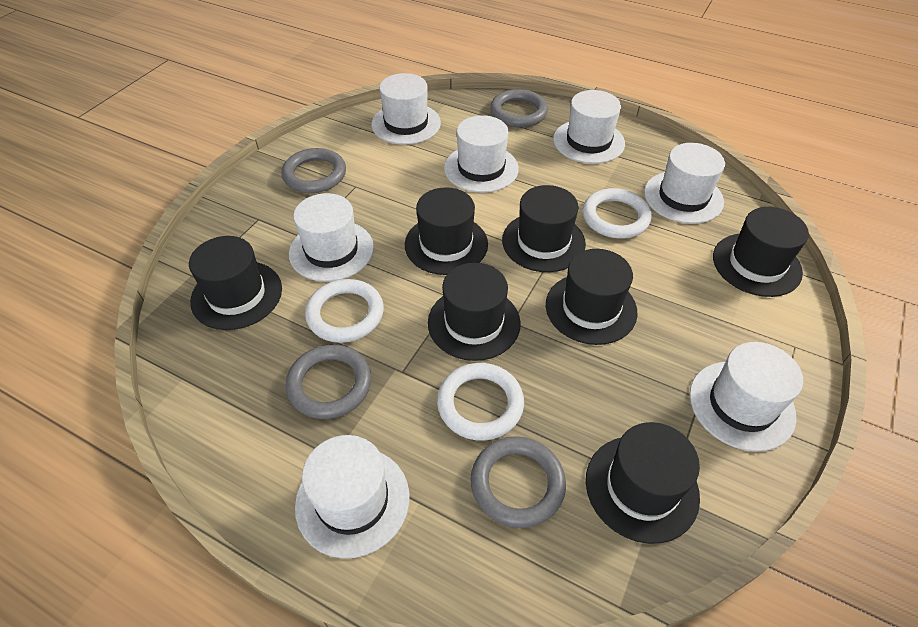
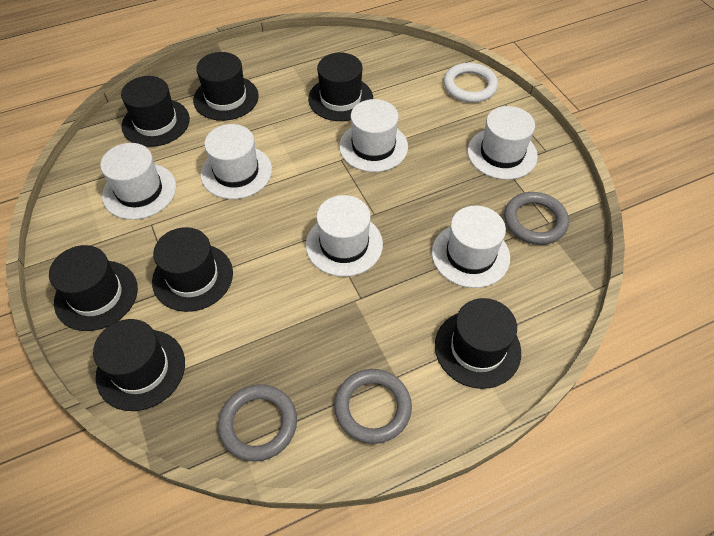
grey ring: [281,148,346,193] [285,344,371,419] [470,436,566,528] [490,89,548,127] = 4 -> [218,384,297,462] [334,369,412,444] [504,192,569,245] = 3
white hat: [289,193,374,282] [295,435,410,558] [372,73,441,145] [444,115,519,193] [553,90,625,164] [644,143,725,224] [690,342,803,452] = 7 -> [100,143,176,220] [200,124,272,199] [306,195,383,277] [339,99,408,172] [432,206,510,288] [468,106,538,180] = 6
white ring: [305,279,384,343] [437,363,524,441] [583,188,652,239] = 3 -> [444,63,498,103] = 1

